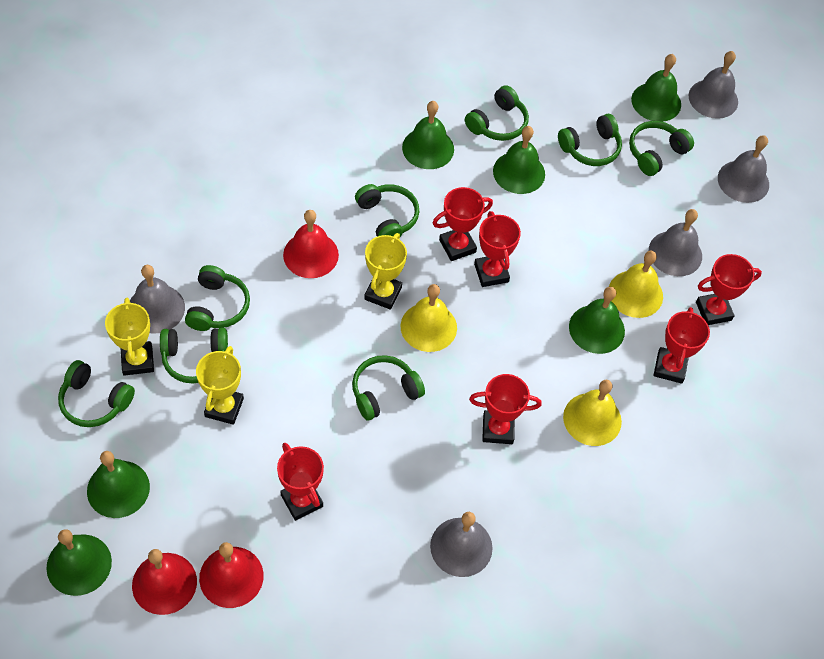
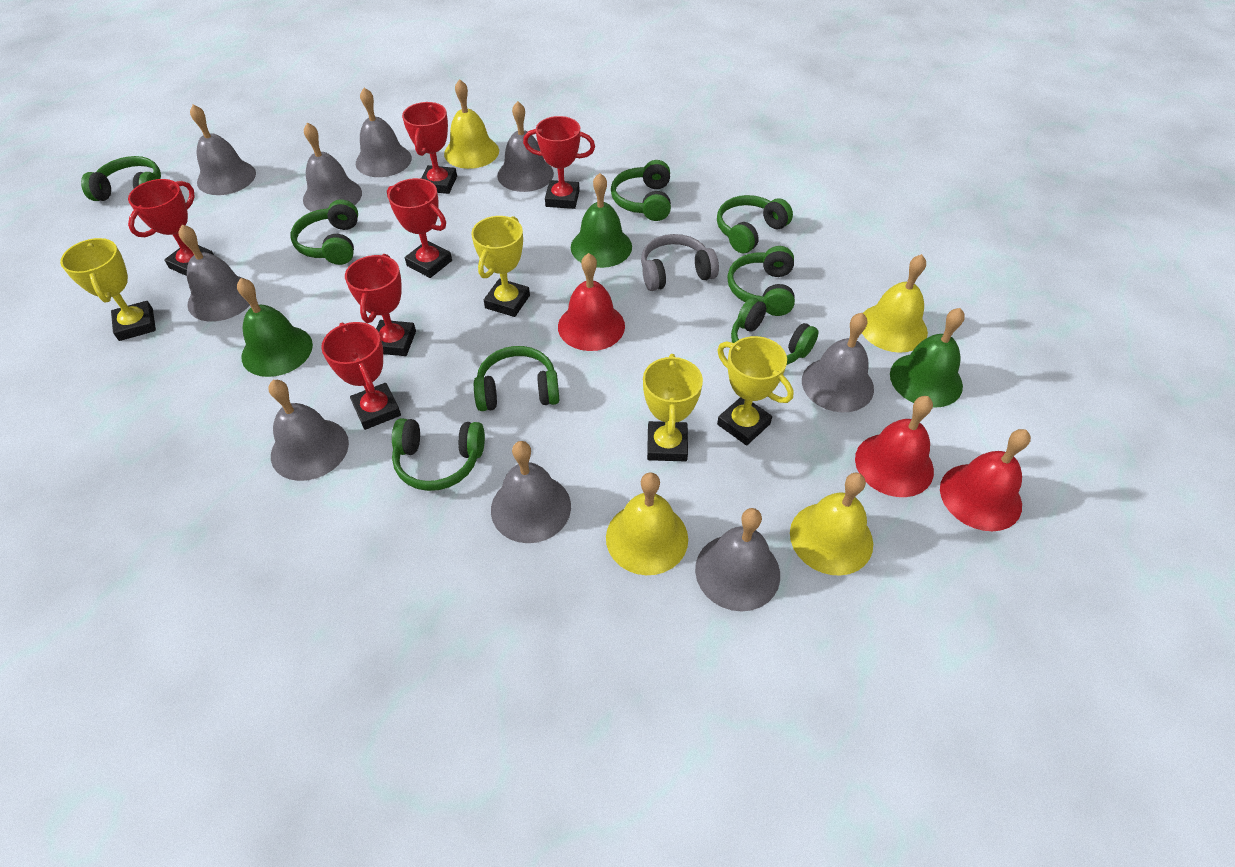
green bell: [46,529,112,596] [87,451,150,518] [402,101,454,169] [493,126,545,194] [569,287,625,354] [631,54,681,122] = 6 -> [237,278,313,377] [571,173,632,268] [890,308,965,408] = 3
grey bell: [130,265,185,334] [430,512,493,577] [649,209,702,276] [689,51,738,119] [718,135,769,203] = 5 -> [178,225,256,322] [190,104,256,195] [268,380,349,481] [303,122,362,212] [356,88,412,177] [491,441,571,543] [497,101,554,192] [695,508,780,611] [802,313,874,412] = 9
grey headphones: none = 0 -> [641,234,719,291] = 1
yellow bell: [401,284,457,352] [563,380,622,446] [609,251,663,318] = 3 -> [444,79,499,169] [606,473,688,575] [790,473,873,575] [862,254,928,353] = 4
yellow trophy: [105,298,154,376] [196,346,244,425] [364,233,407,310] = 3 -> [60,238,156,341] [471,216,530,317] [643,354,703,462] [717,336,794,445] = 4

